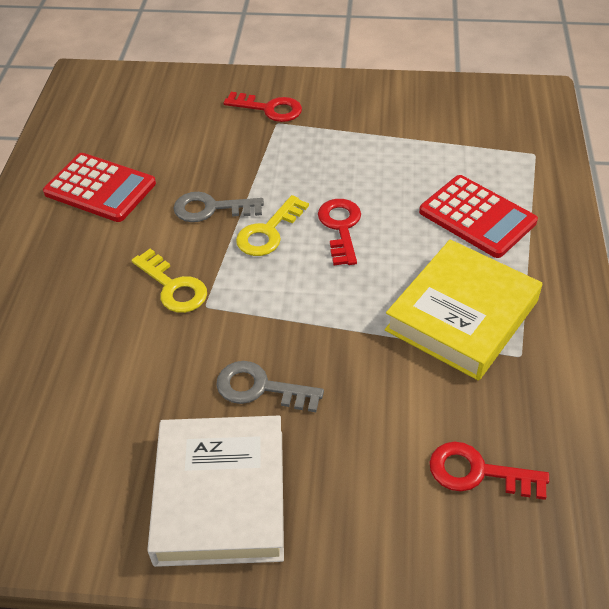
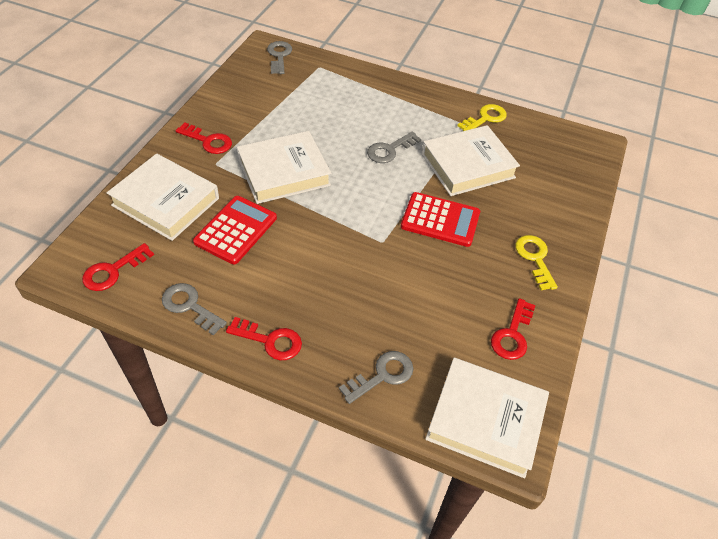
grey key: [174,192,264,222] [216,361,324,412] = 2 -> [162,283,227,335] [267,41,292,74] [339,351,414,404] [367,131,421,163] = 4
red key: [224,92,302,122] [318,199,361,265] [429,442,549,500] = 3 -> [82,243,154,291] [176,122,232,154] [226,317,302,360] [491,298,536,360] = 4
white book: [147,415,284,567] = 1 -> [107,154,219,241] [237,131,331,204] [421,125,520,196] [425,358,549,478] = 4
yellow book: [385,239,542,381] = 1 -> none = 0

